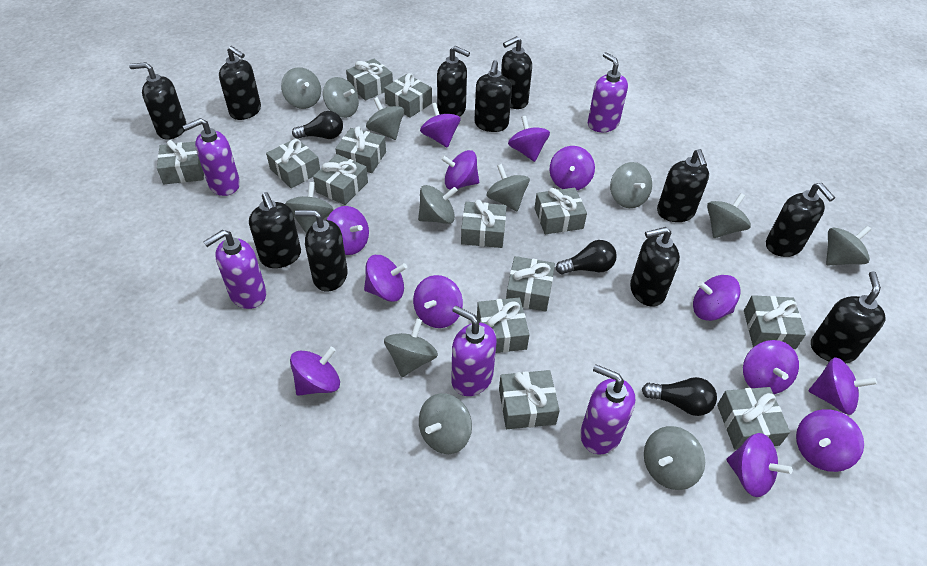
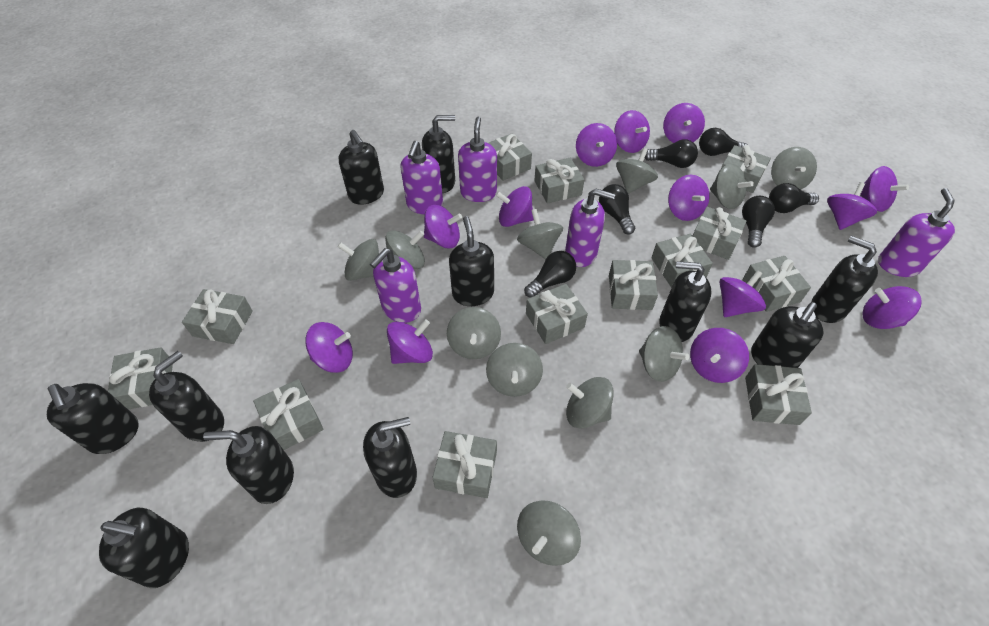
black light bulb: [292,111,343,139] [556,240,617,274] [642,377,717,416] = 3 -> [524,251,576,298] [599,184,635,234] [645,139,698,168] [699,128,747,156] [742,196,775,248] [769,183,819,213] = 6
grey spinning top: [281,67,321,109] [285,182,334,233] [323,77,359,118] [366,97,404,140] [384,318,438,377] [418,185,458,224] [419,393,472,454] [486,164,530,211] [610,162,652,208] [644,426,705,490] [707,193,751,238] [826,226,872,266] = 12 -> [338,239,379,281] [385,230,425,269] [447,307,501,359] [486,343,543,397] [517,209,563,259] [517,501,581,566] [566,377,614,428] [616,148,658,194] [639,326,690,382] [710,164,754,209] [771,147,817,190] = 11

